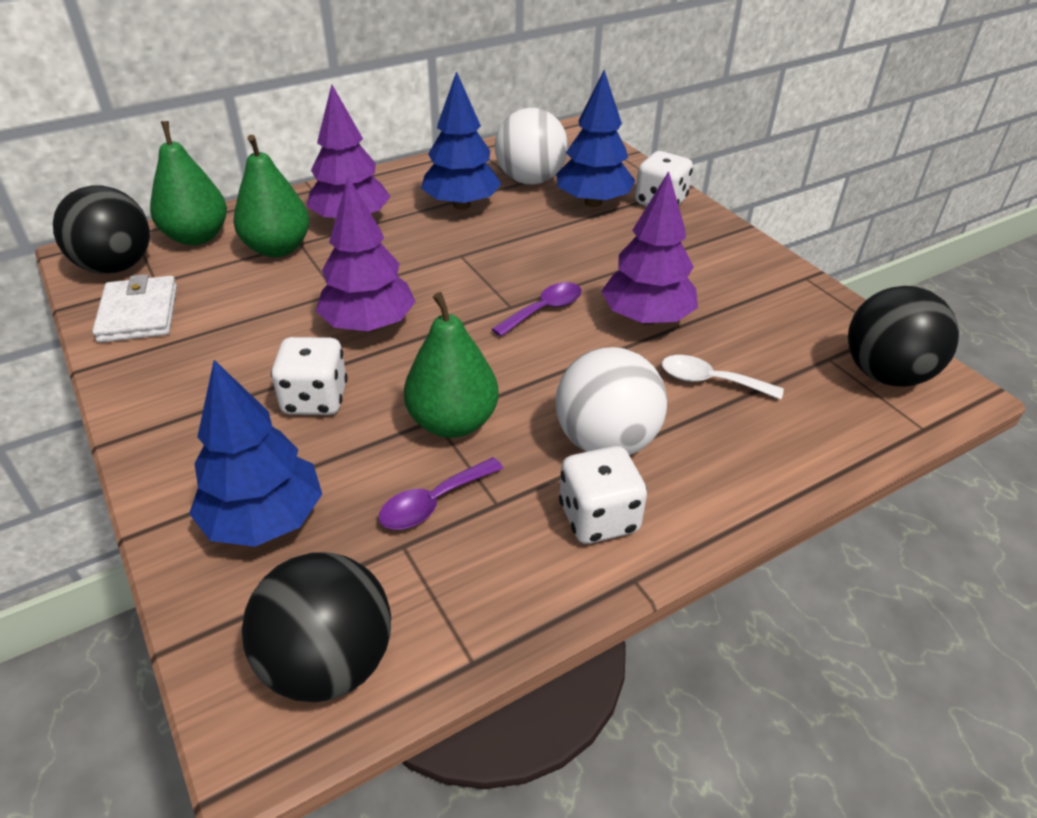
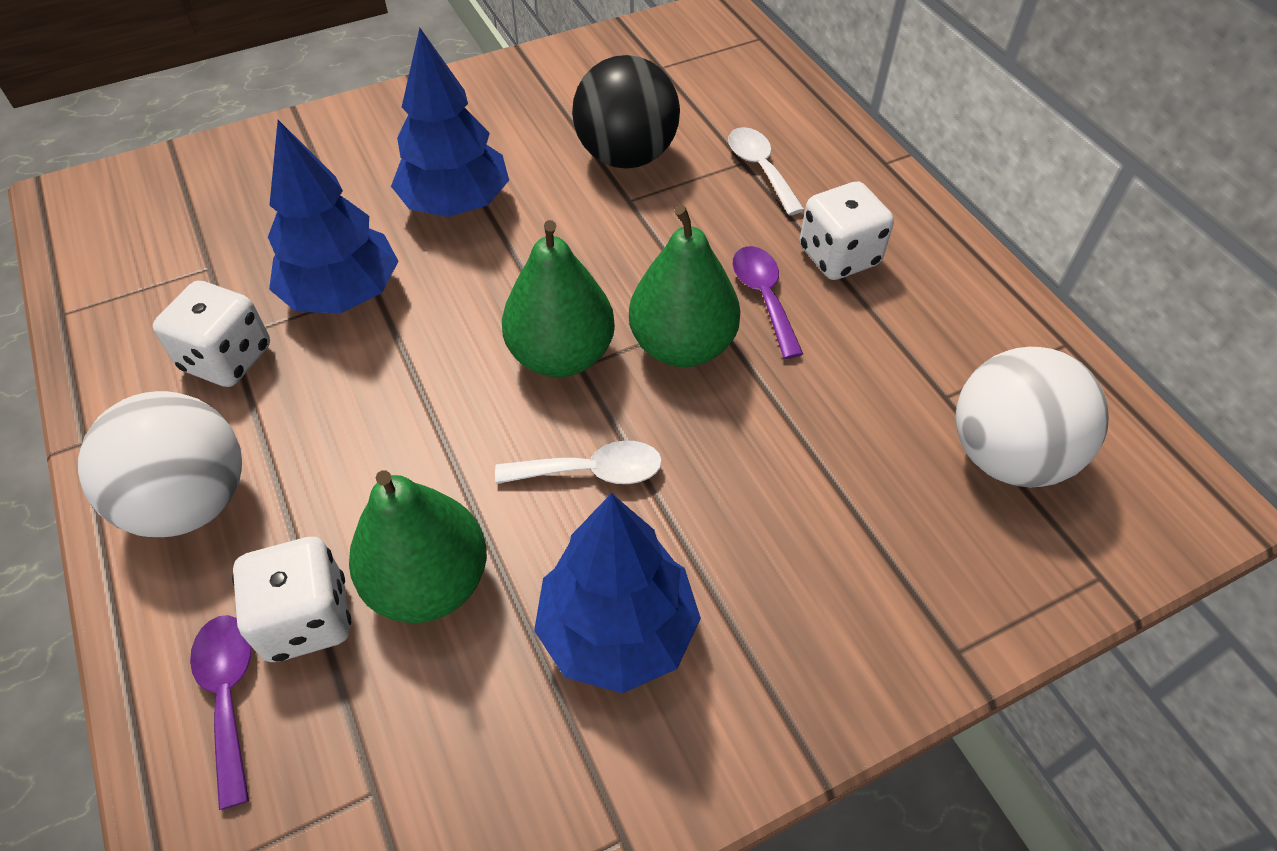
black ball: [53,185,150,274] [242,552,391,702] [848,286,959,387] = 3 -> [572,55,680,169] = 1
purple tree: [307,85,391,218] [316,177,416,332] [601,171,698,325] = 3 -> none = 0
white spoon: [662,355,784,399] = 1 -> [495,440,662,484] [728,127,805,215] = 2
white wallet: [92,274,177,343] = 1 -> none = 0

